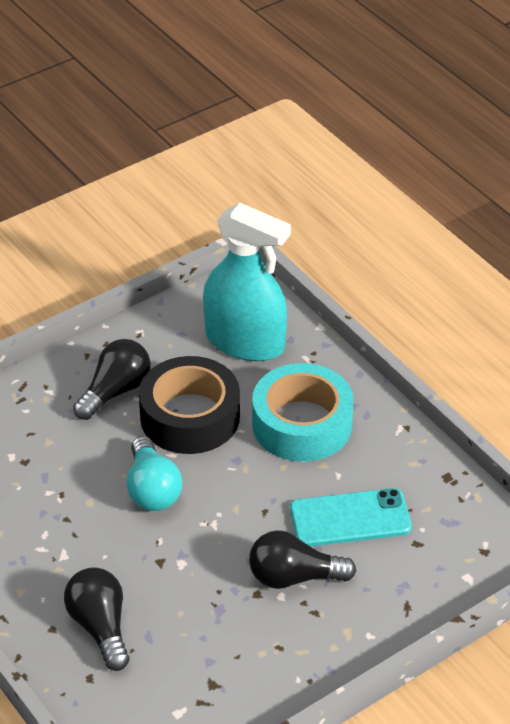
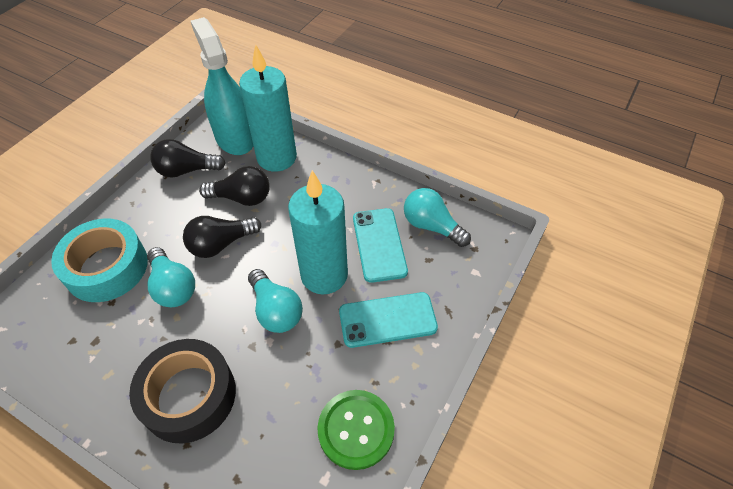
green button: none = 0 -> [317,390,395,470] = 1
turquoise candle: none = 0 -> [239,44,297,172] [288,170,348,295] = 2
turquoise light bulb: [127,436,182,511] = 1 -> [147,247,195,307] [248,269,303,333] [404,188,471,247] = 3
turquoise phone: [290,488,412,547] = 1 -> [339,292,438,348] [353,208,408,283] = 2

